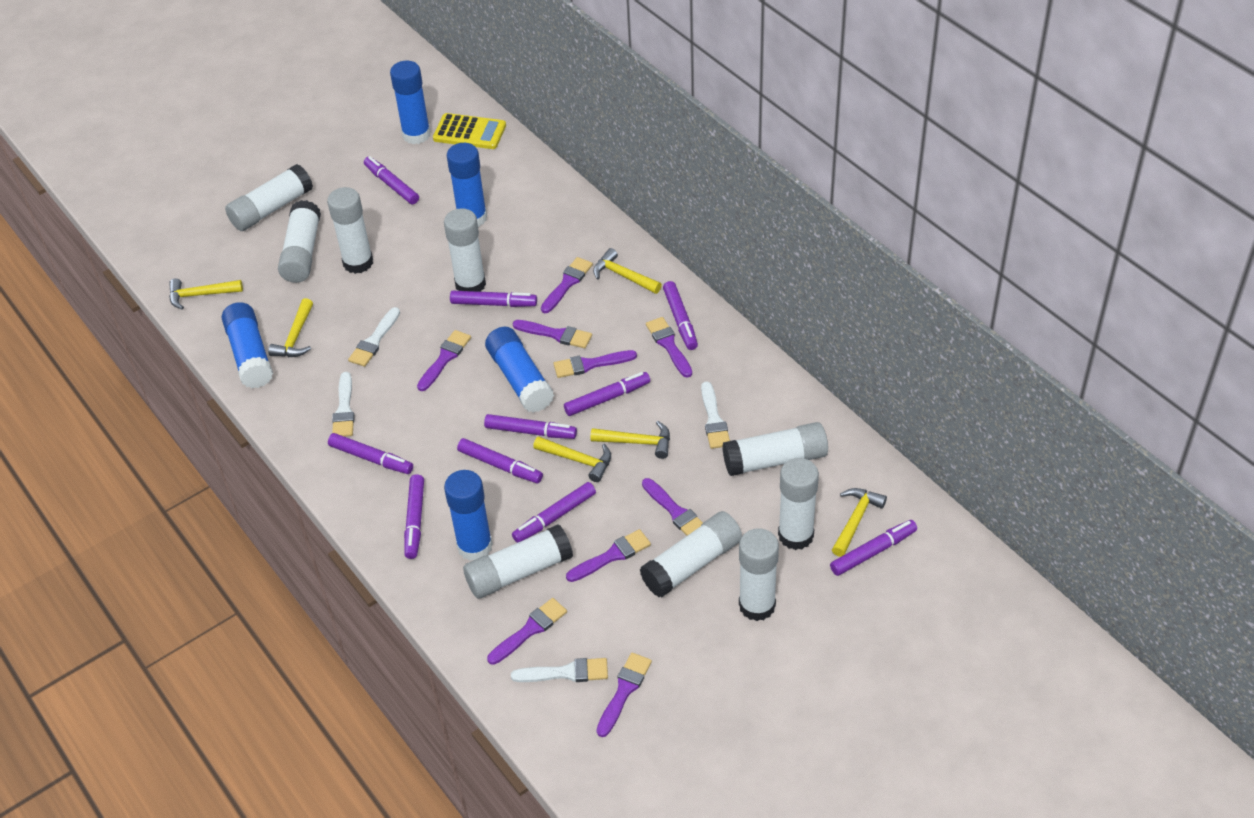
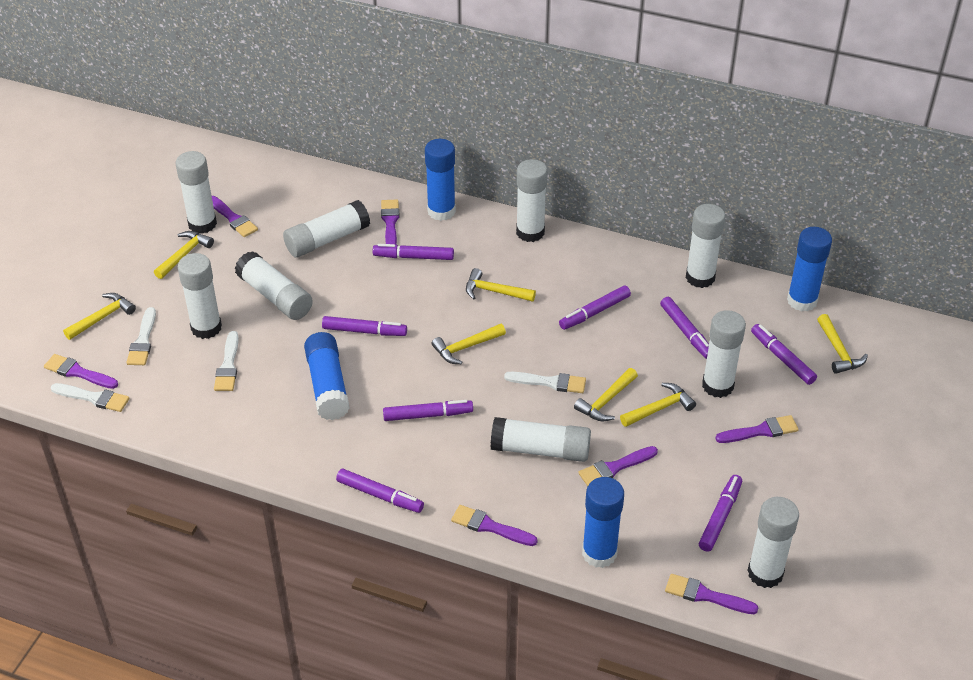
blue glue stick: [222,302,273,388] [390,61,431,144] [444,470,493,561] [447,143,487,227] [485,327,554,412] = 5 -> [304,332,350,420] [425,139,456,221] [582,477,624,568] [787,227,832,311] = 4
purple brush: [417,330,471,391] [487,598,567,665] [513,320,592,348] [541,257,593,313] [554,350,637,378] [566,529,651,582] [596,653,652,737] [642,478,703,536] [646,317,692,378] = 9 -> [44,354,118,389] [212,196,258,237] [381,199,400,245] [451,505,538,546] [578,446,658,486] [665,574,759,614] [715,415,799,443] = 7
purple marker: [328,433,413,474] [364,156,419,204] [404,474,424,559] [450,291,537,307] [457,438,543,484] [484,414,577,439] [512,482,596,543] [564,372,650,416] [663,281,698,350] [830,520,917,576] = 10 -> [322,316,407,336] [336,469,424,513] [373,244,454,260] [383,400,473,421] [559,285,631,330] [660,297,709,359] [699,475,742,552] [751,324,817,385] = 8
yellow calculator: [433,113,506,149] = 1 -> none = 0
yellow hammer: [169,279,243,310] [268,298,313,357] [533,436,611,482] [590,421,670,459] [593,248,662,294] [832,488,887,557] = 6 -> [63,293,136,340] [154,231,214,279] [432,324,506,364] [466,268,536,302] [574,368,638,421] [620,383,696,427] [817,314,868,374] = 7

